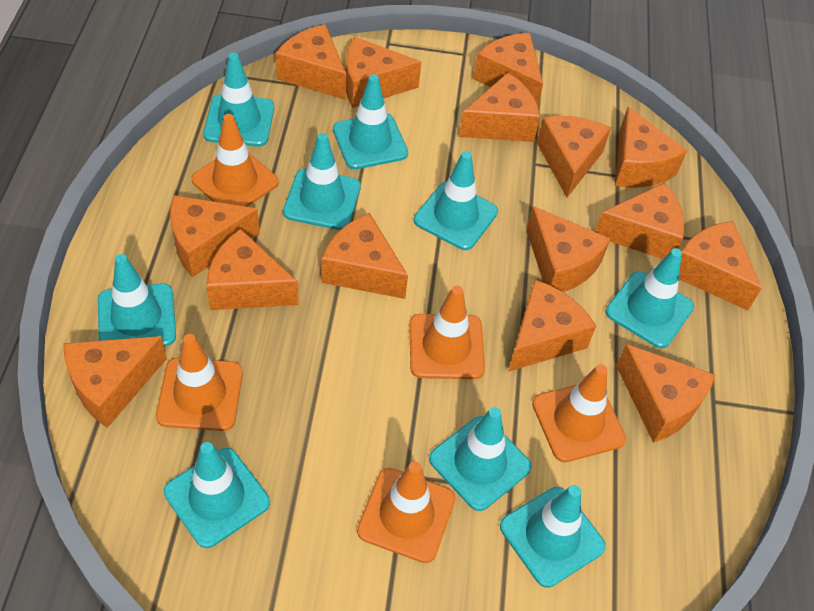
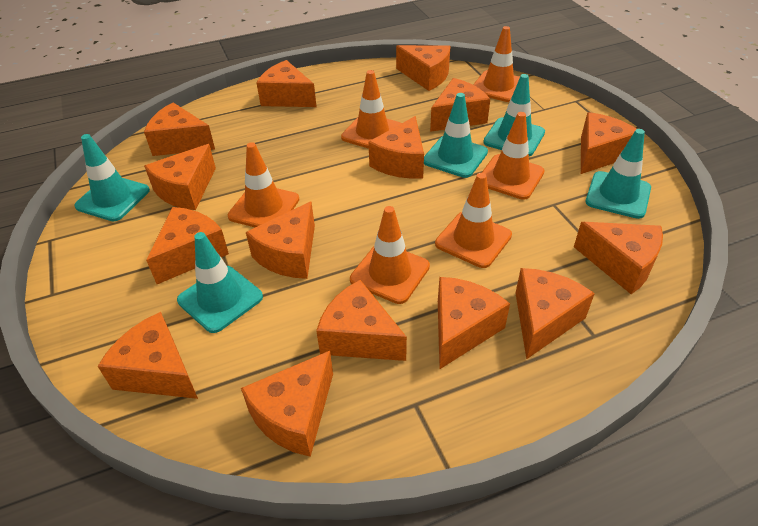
orange traffic cone: [156,334,243,431] [191,114,279,207] [357,462,455,563] [409,286,485,379] [532,364,626,462] = 5 -> [228,142,300,227] [341,70,402,149] [350,206,430,304] [435,173,512,268] [473,26,520,102] [482,112,545,200] = 6
turquoise traffic cone: [98,254,176,346] [164,442,270,548] [203,53,274,147] [283,133,361,230] [333,74,408,169] [414,151,498,250] [429,407,532,511] [500,485,606,588] [605,248,694,348] = 9 -> [74,134,150,221] [177,232,263,333] [424,93,488,178] [483,74,545,156] [585,129,651,219] = 5

